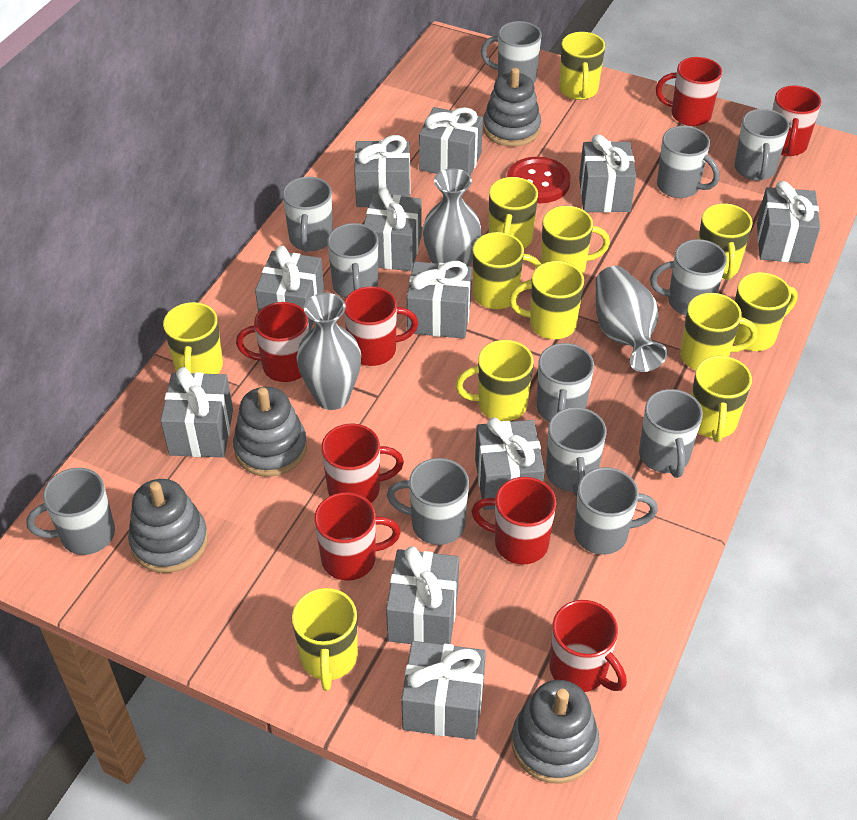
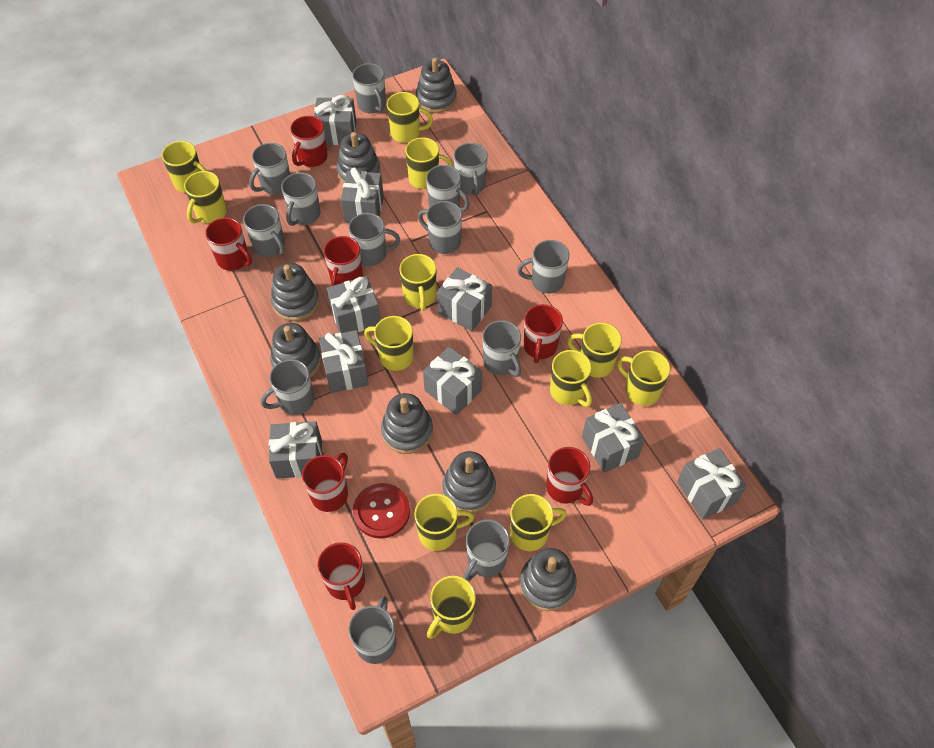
grey gift: [160,367,233,457] [255,245,324,331] [354,135,411,207] [364,187,422,271] [386,546,459,644] [401,641,486,740] [407,261,472,339] [419,107,483,176] [475,417,545,510] [579,134,636,213] [757,181,820,263] = 11 -> [269,421,322,479] [314,95,356,145] [319,330,369,393] [327,276,380,333] [341,167,384,223] [423,346,482,415] [437,267,492,331] [582,403,645,473] [677,448,747,520] = 9
grey mug: [26,468,115,555] [282,177,333,252] [327,223,378,298] [387,458,469,545] [481,21,542,83] [537,343,594,422] [546,407,607,497] [574,467,658,555] [639,389,703,478] [650,239,727,316] [657,126,720,198] [734,109,789,181] = 12 -> [243,204,285,257] [249,143,290,195] [261,359,314,415] [281,173,320,226] [348,596,396,664] [349,213,400,266] [352,63,386,114] [418,201,462,254] [426,165,470,211] [454,143,488,196] [464,520,510,582] [483,320,521,377] [517,240,569,294] = 13
grey stacking toy: [128,479,208,573] [233,387,307,477] [483,68,541,147] [512,680,599,784] = 4 -> [270,323,321,377] [271,263,320,321] [337,132,381,184] [381,393,433,454] [416,58,457,113] [442,451,496,513] [519,548,577,611] = 7
grey vase: [297,293,361,410] [423,168,482,266] [596,266,667,372] = 3 -> none = 0
red mug: [236,302,309,382] [314,492,401,581] [321,423,404,503] [344,286,418,366] [471,477,556,565] [550,600,627,692] [656,57,722,126] [772,85,822,156] = 8 -> [205,217,252,271] [290,116,327,167] [302,453,348,512] [317,542,365,610] [324,236,363,286] [524,304,563,363] [546,447,593,506] = 7

